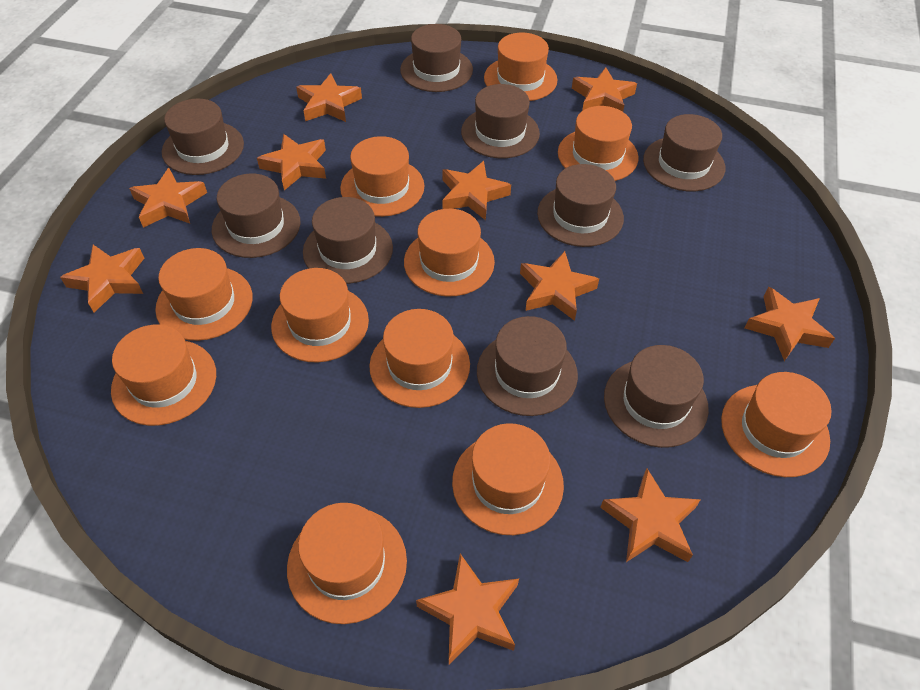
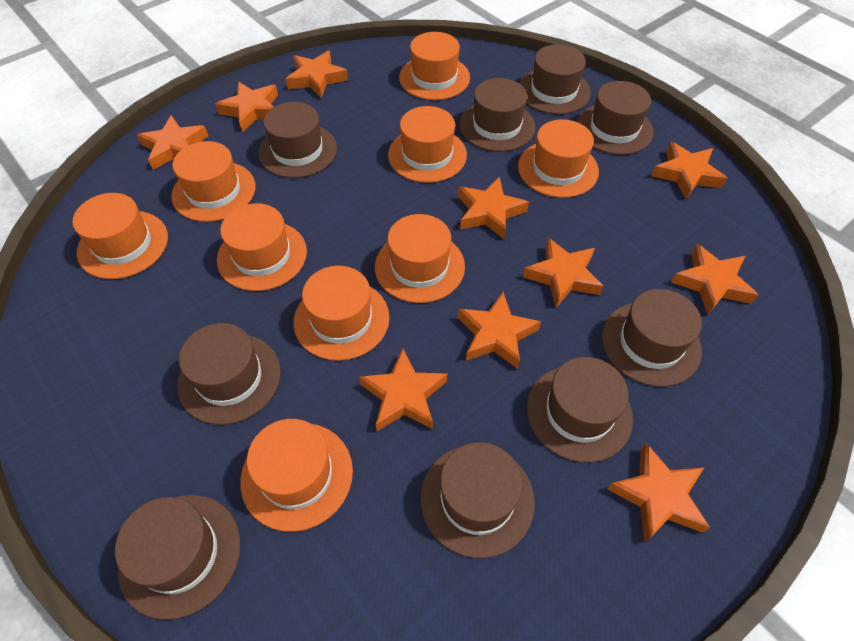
orange hat: [111,325,216,426] [155,248,253,341] [271,268,369,362] [287,503,407,624] [340,136,425,217] [369,309,470,408] [404,209,495,297] [452,423,564,535] [484,33,557,101] [558,106,639,181] [721,372,832,477] = 11 -> [72,193,168,279] [171,141,256,222] [217,203,307,291] [240,419,353,532] [294,266,389,361] [375,214,465,303] [388,106,467,183] [399,32,470,100] [518,119,599,198] = 9

